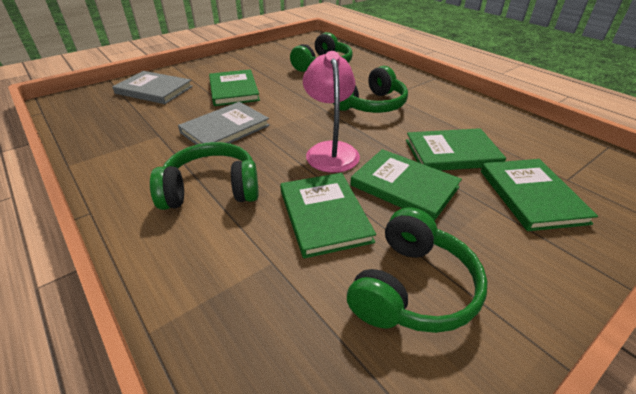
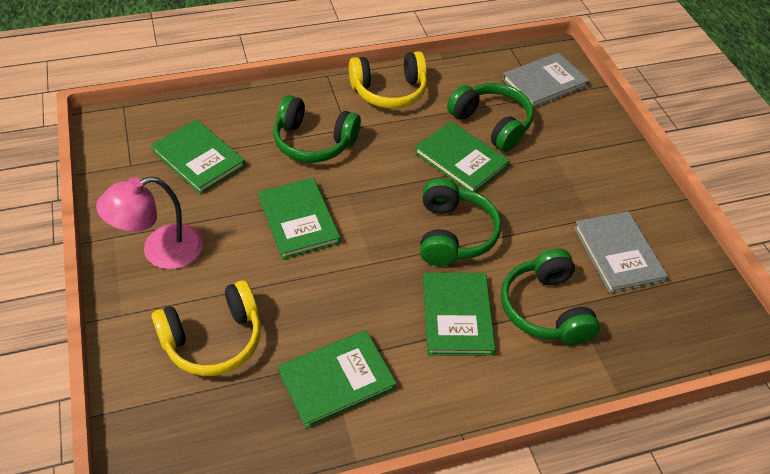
yellow headphones: none = 0 -> [152,281,261,376] [349,51,427,109] = 2

